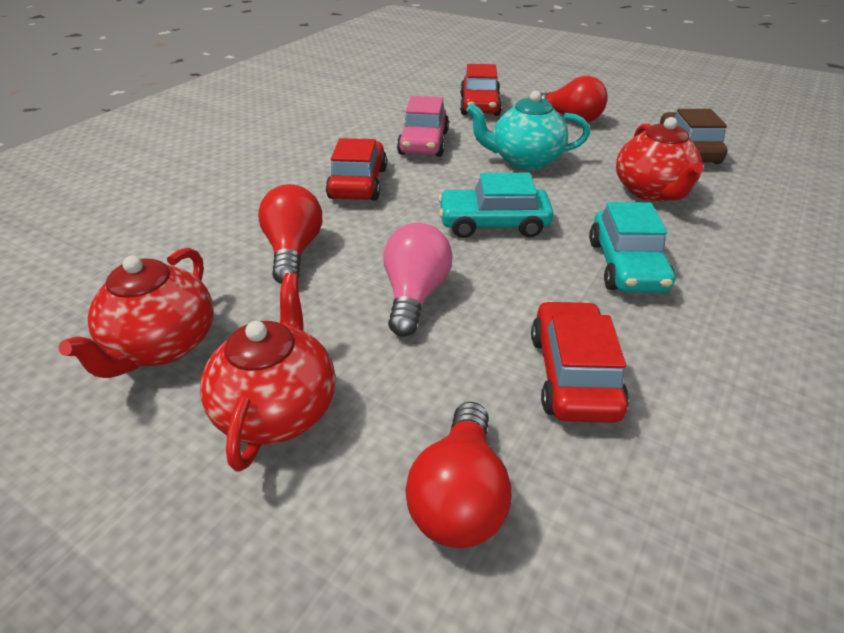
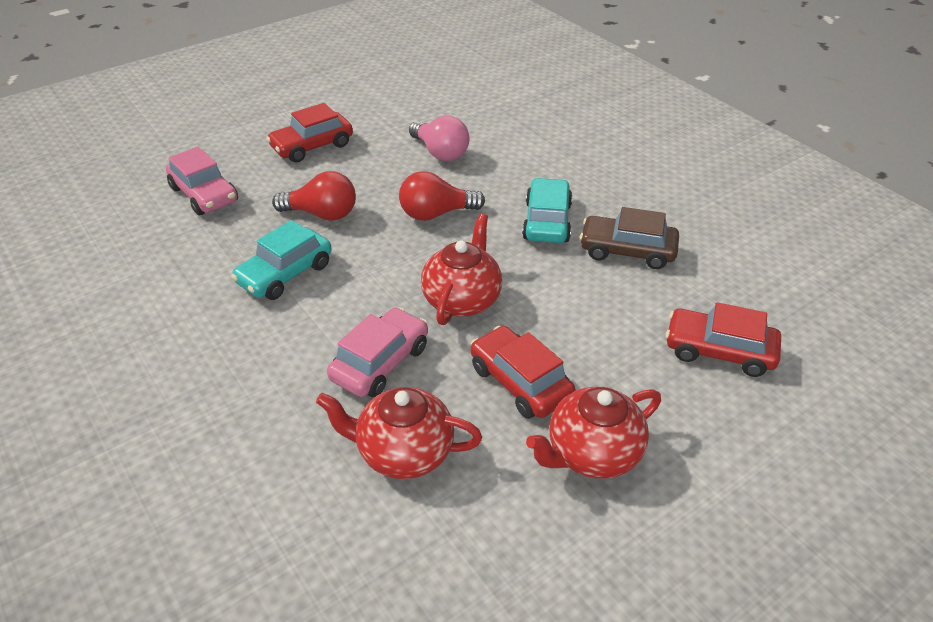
pink car: [397,96,449,157] = 1 -> [166,147,238,215] [327,307,428,397] = 2
red light bulb: [258,184,322,284] [405,402,512,548] [541,76,608,123] = 3 -> [272,171,356,221] [399,171,485,221] = 2
turquoise teapot: [466,91,590,170] = 1 -> none = 0

